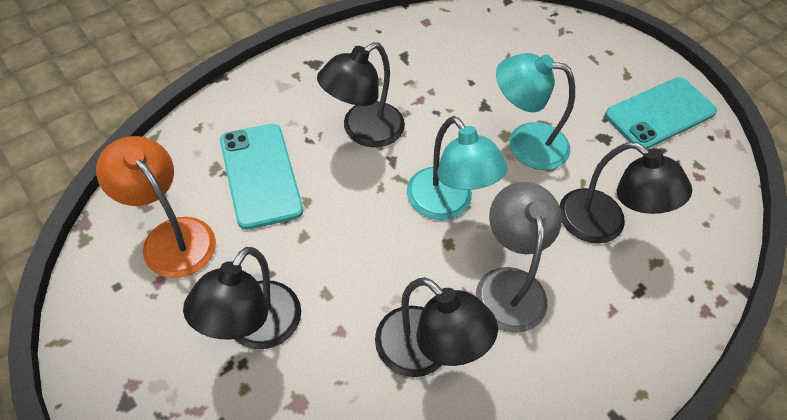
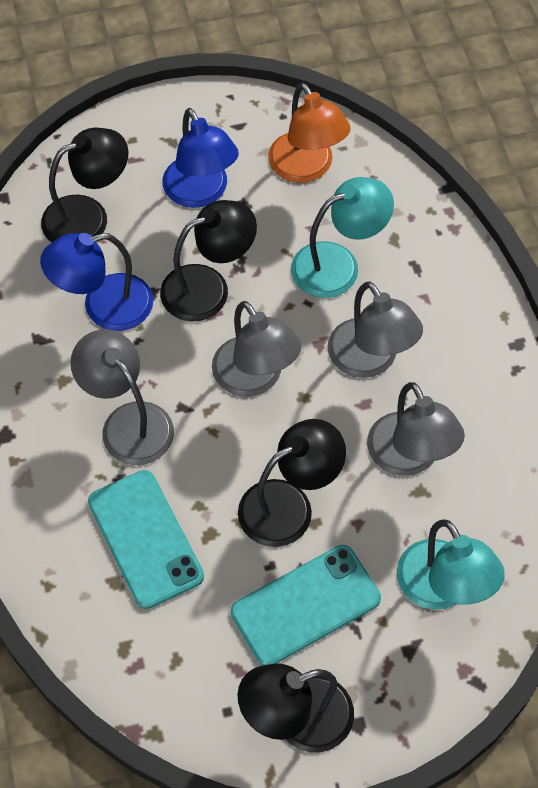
blue lamp: none = 0 -> [40,233,153,331] [162,108,239,208] = 2
grey lamp: [476,182,562,333] = 1 -> [71,329,174,465] [212,301,301,397] [327,282,423,378] [367,382,465,476] = 4

